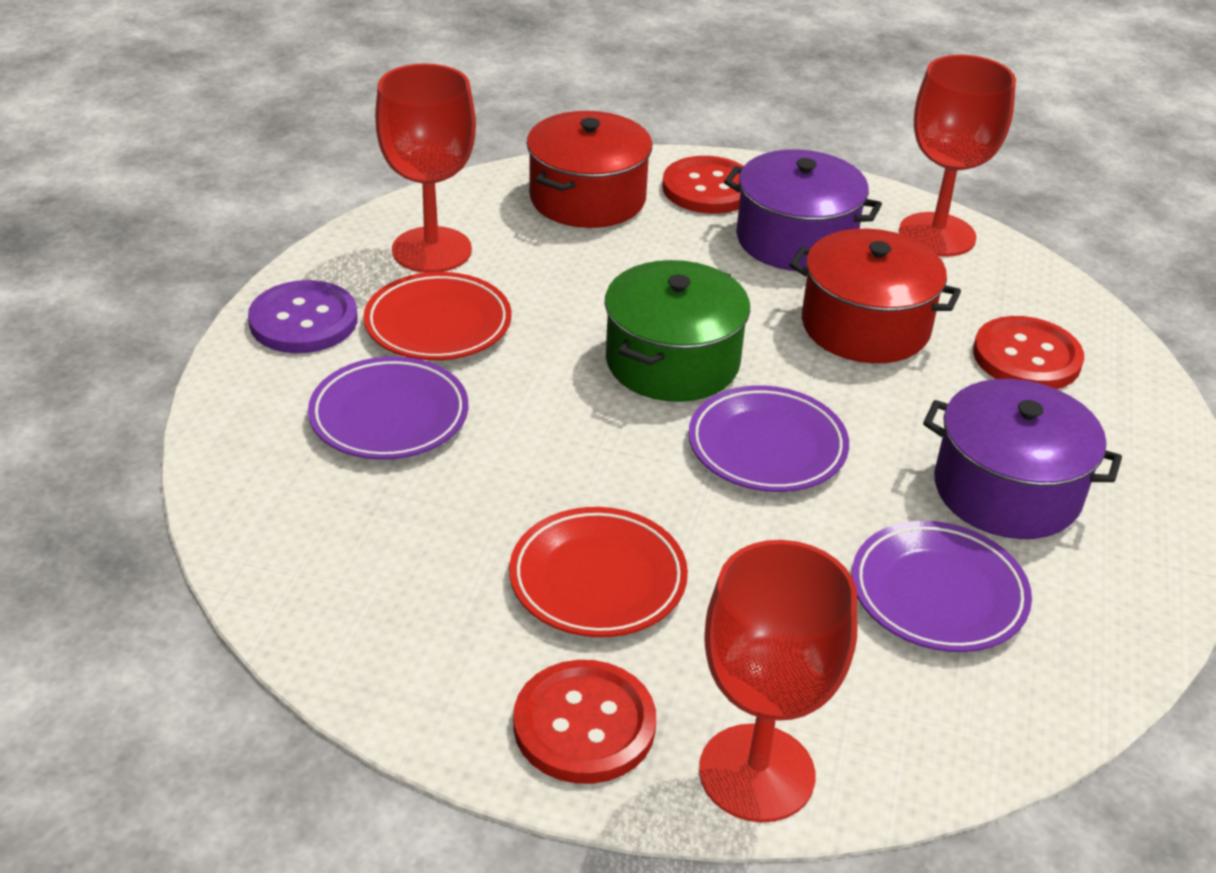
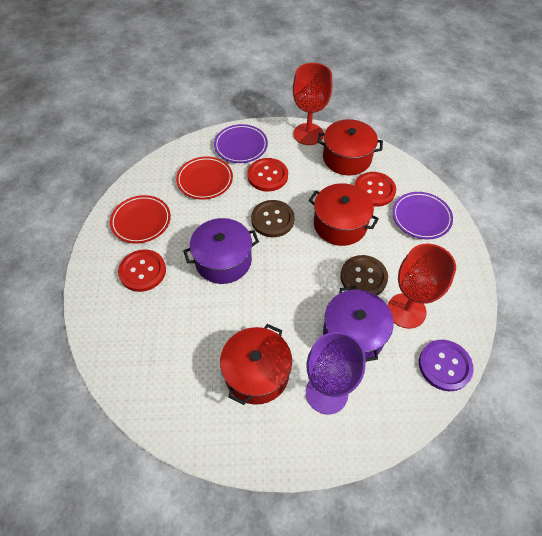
brown button: none = 0 -> [251,200,295,237] [340,255,388,295] = 2
green pot: [605,260,750,402] = 1 -> none = 0
purple goblet: none = 0 -> [306,332,366,414] = 1
purple plate: [308,356,468,460] [689,386,849,492] [852,521,1032,652] = 3 -> [214,124,268,163] [392,192,453,239] = 2
red goblet: [375,63,476,273] [699,540,857,822] [899,54,1016,257] = 3 -> [293,63,332,145] [387,244,456,329] = 2
red pot: [527,111,652,228] [789,229,961,363] = 2 -> [220,324,292,405] [309,183,379,246] [317,119,383,175] = 3

